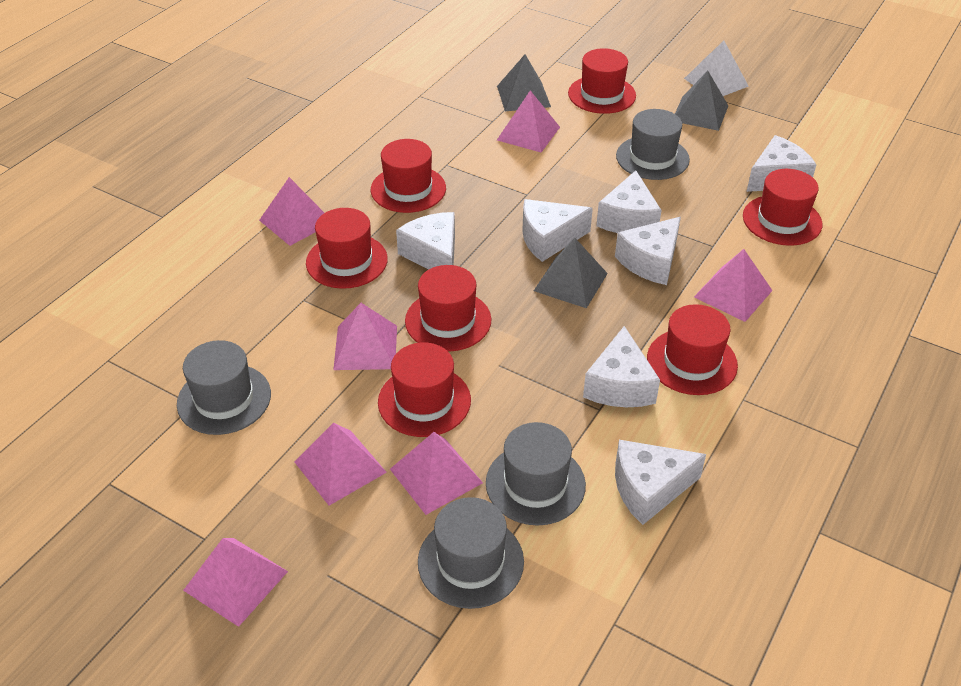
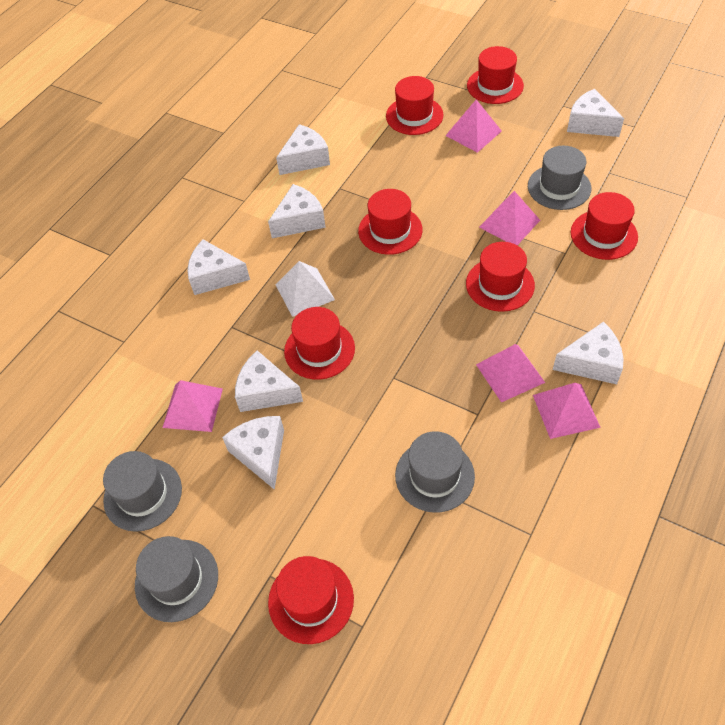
grey pyramid: [497,54,551,111] [534,237,608,308] [675,71,728,131] = 3 -> none = 0
pink pyramid: [183,538,288,627] [259,177,324,246] [294,423,387,506] [333,303,397,370] [390,432,483,515] [497,90,560,152] [694,249,773,322] = 7 -> [163,380,223,432] [445,100,502,153] [476,344,545,402] [479,191,540,245] [533,383,601,439] = 5

